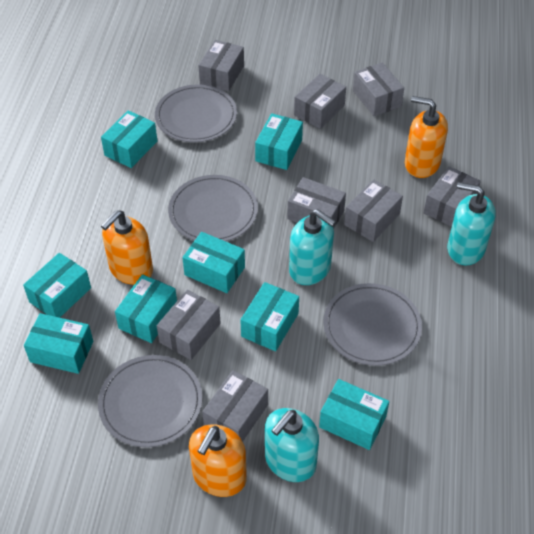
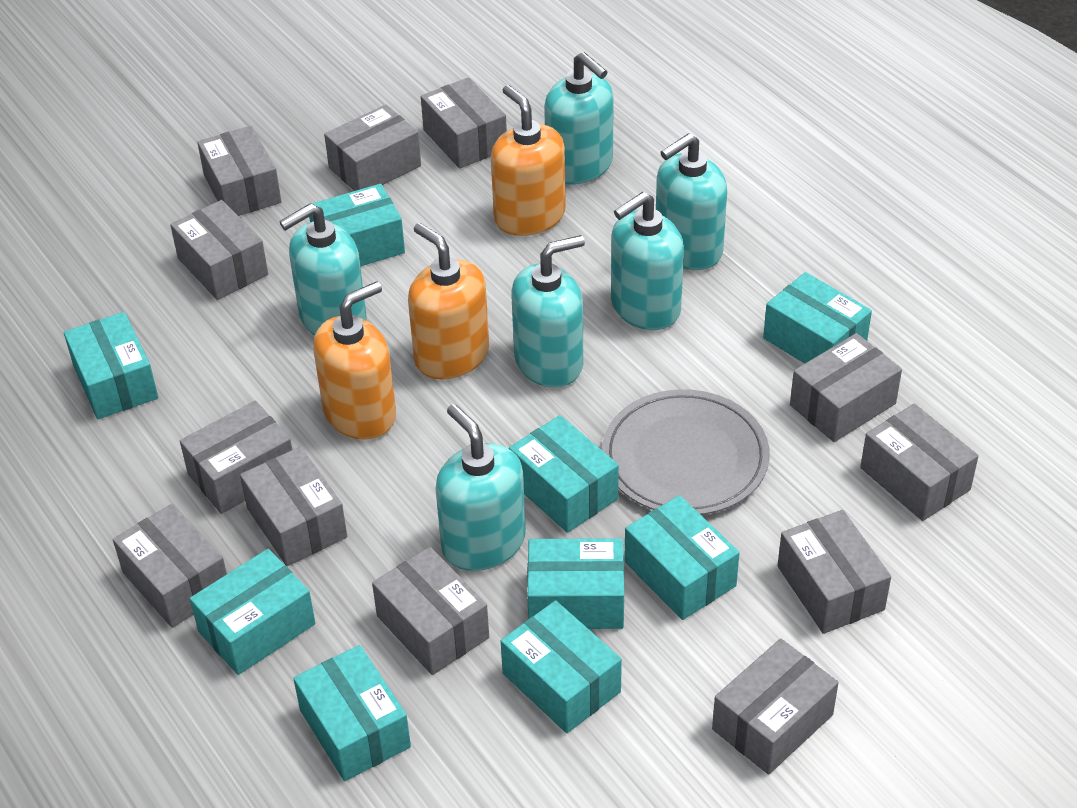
grey box: [157,290,221,360] [198,40,244,92] [202,370,268,442] [287,177,346,229] [294,74,346,129] [344,179,403,242] [353,62,404,116] [423,166,481,227] = 8 -> [113,504,227,628] [170,200,268,300] [180,401,292,514] [197,126,282,216] [240,447,347,566] [324,105,421,191] [372,547,489,675] [421,77,507,169] [712,639,839,775] [777,510,891,634] [790,333,902,442] [860,403,979,521] = 12
grey plate: [98,355,202,447] [155,84,237,142] [168,175,258,241] [323,283,422,366] = 4 -> [602,389,770,515] = 1
turquoise box: [23,253,91,318] [24,313,93,374] [101,110,157,168] [115,274,177,343] [182,232,245,293] [240,282,299,351] [255,113,303,170] [319,379,389,450] = 8 -> [64,312,158,419] [190,549,315,675] [293,645,411,781] [309,184,405,266] [501,600,622,733] [509,415,619,533] [527,538,624,629] [624,495,740,620] [763,272,872,363] = 9
turquoise soap dispenser: [265,408,319,482] [289,209,336,285] [447,182,496,265] = 3 -> [279,203,367,336] [435,404,526,571] [511,235,585,388] [544,52,614,185] [611,192,684,330] [656,133,727,270] = 6

